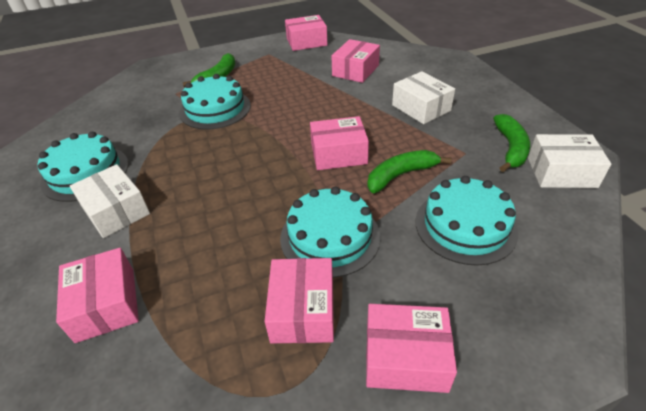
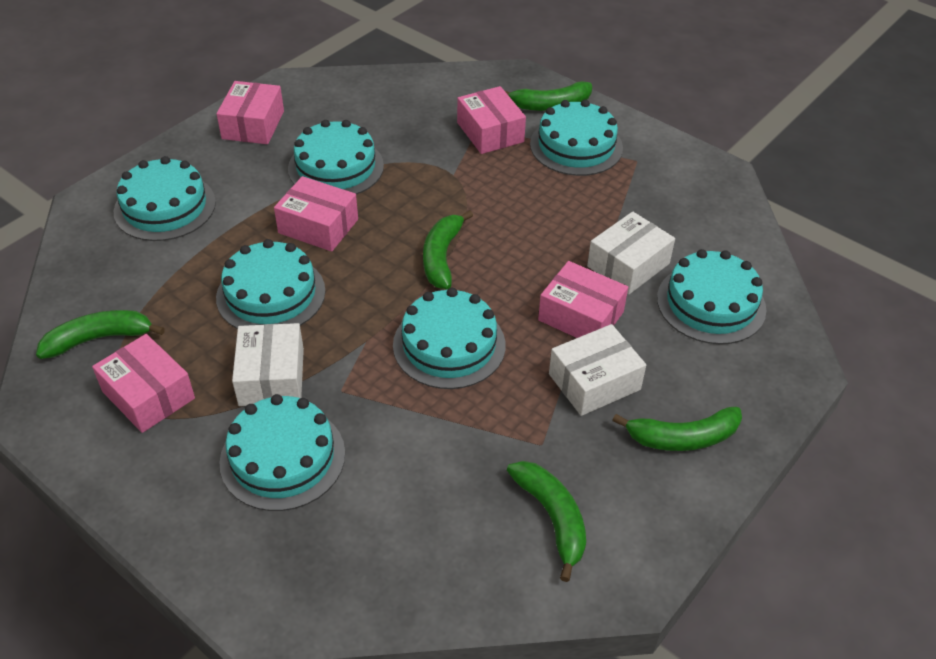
green banana: [183,53,235,87] [367,150,452,193] [493,114,530,172] = 3 -> [36,310,165,359] [423,210,473,289] [504,81,592,111] [507,461,586,582] [612,406,742,451] = 5
pink box: [56,248,139,343] [265,258,334,343] [285,15,327,51] [310,116,369,170] [332,39,380,83] [366,304,457,393] = 6 -> [92,334,195,433] [216,81,284,144] [274,176,358,252] [457,86,526,154] [538,261,628,338] = 5
turquoise cake: [38,132,128,202] [179,74,251,130] [280,187,381,278] [415,176,519,266] = 4 -> [114,156,216,241] [216,239,325,329] [220,394,345,511] [288,120,384,195] [393,288,506,389] [530,100,623,176] [657,249,766,344] = 7

